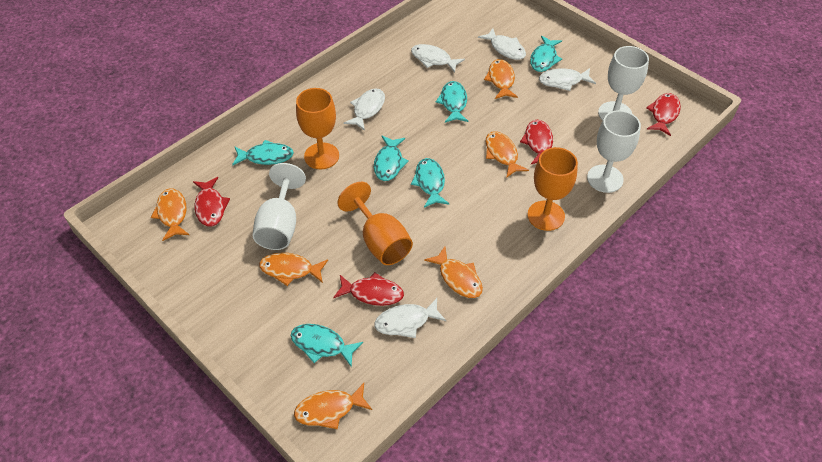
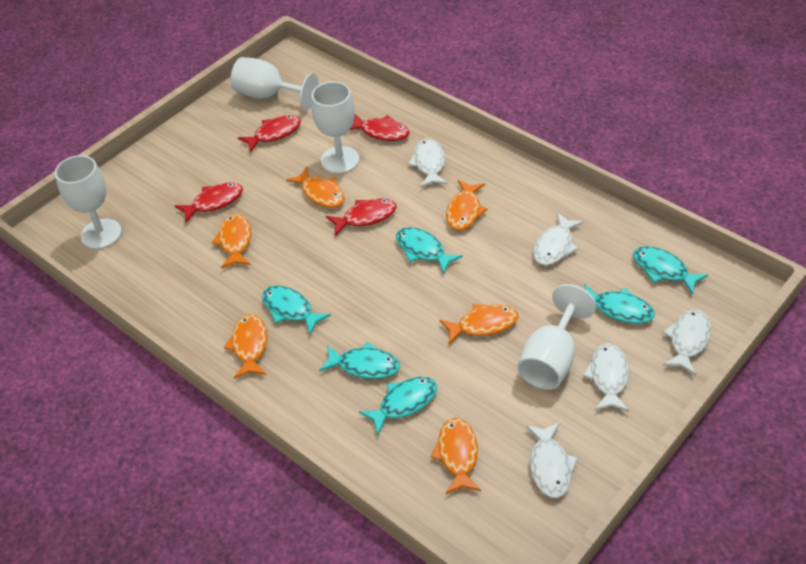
orange goblet: [296,88,339,169] [337,182,413,265] [527,147,578,231] = 3 -> none = 0
white goblet: [253,163,306,250] [587,110,641,193] [598,46,649,121] = 3 -> [55,155,122,249] [231,57,318,110] [311,81,359,174] [517,284,596,390] = 4

